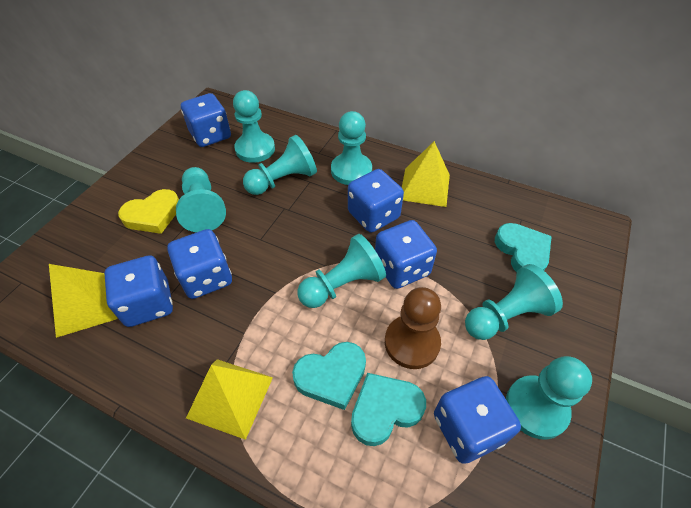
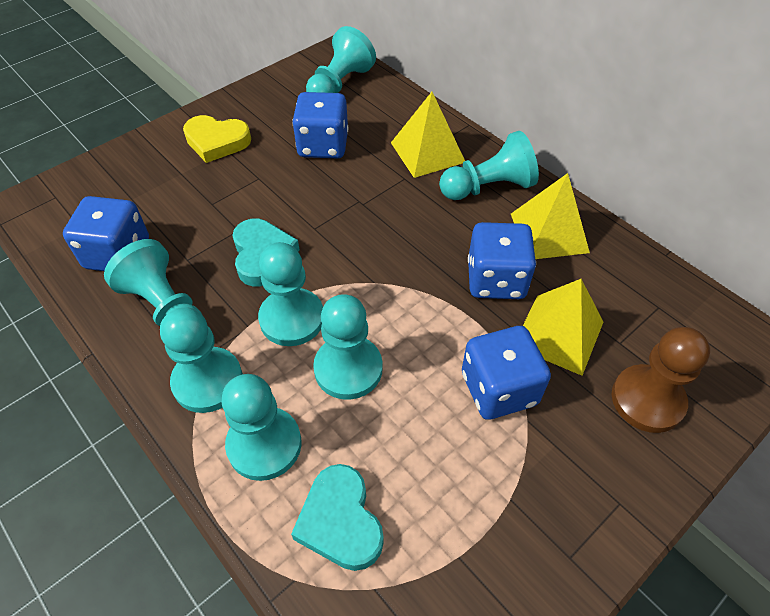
blue dice: [104,255,173,327] [167,229,232,299] [181,93,231,147] [348,169,404,233] [375,220,437,289] [434,376,521,464] = 6 -> [63,196,149,271] [292,92,348,158] [462,326,551,420] [468,222,536,299] = 4
turquoise heart: [292,342,366,410] [351,373,426,446] [495,223,552,272] = 3 -> [232,219,300,286] [291,464,384,571] = 2

